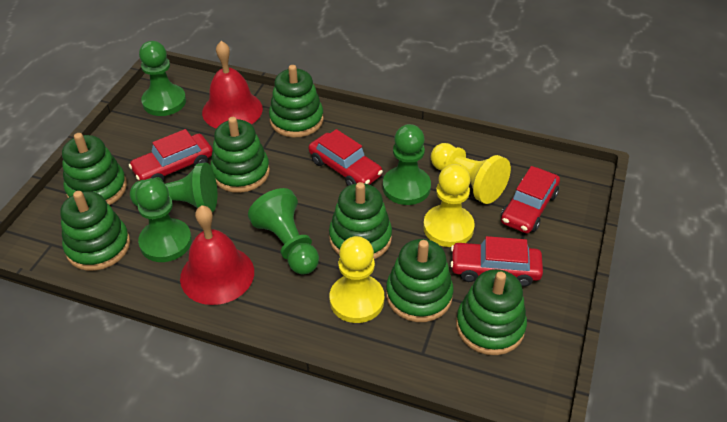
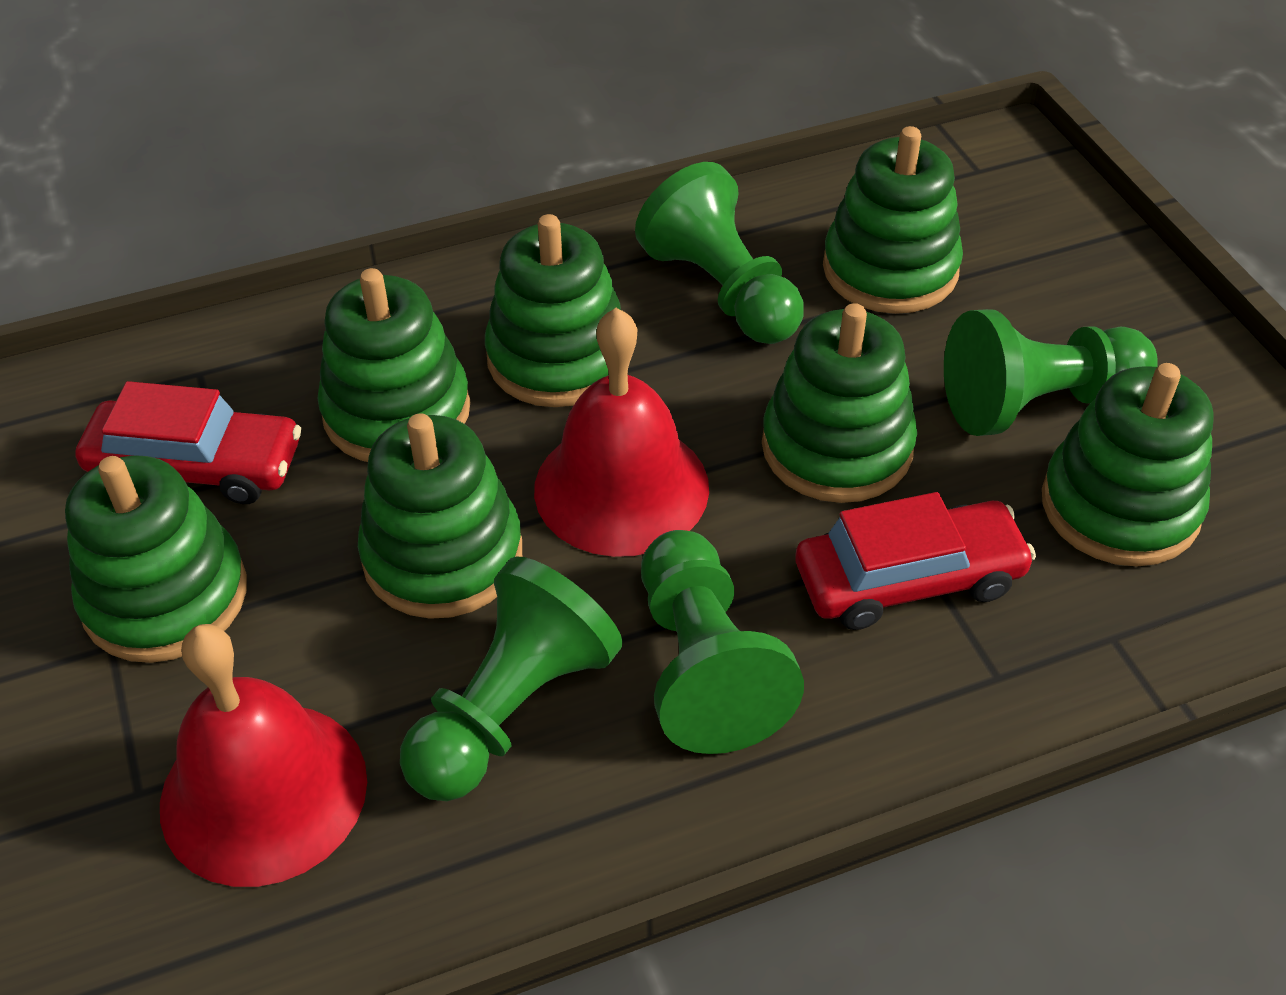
green pawn: [130,163,217,212] [135,178,192,262] [139,41,186,116] [248,188,319,275] [383,124,431,205] = 5 -> [400,556,623,801] [635,162,804,344] [641,530,804,754] [944,309,1158,436] = 4
red car: [129,129,213,182] [308,129,383,186] [450,236,543,287] [501,166,560,233] = 4 -> [75,381,301,504] [795,492,1036,630] = 2
yellow pawn: [329,236,384,323] [423,164,475,247] [431,143,511,204] = 3 -> none = 0

